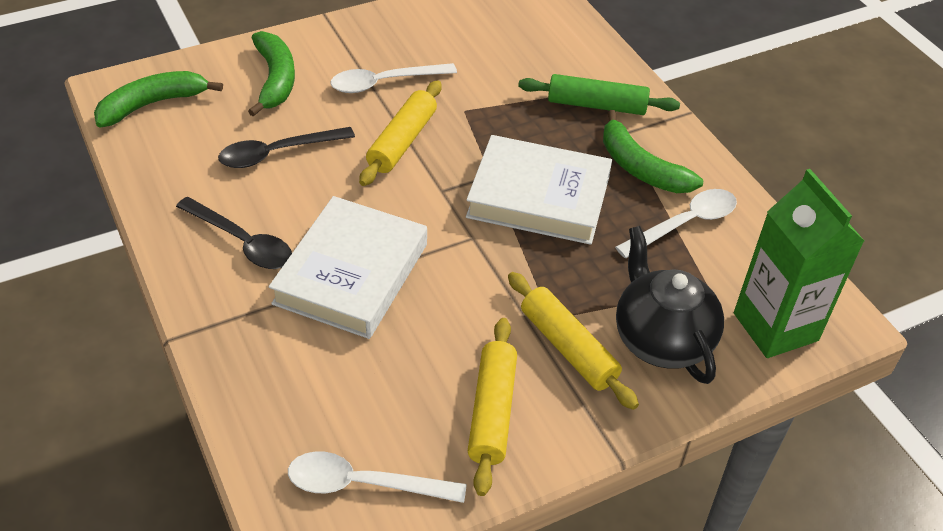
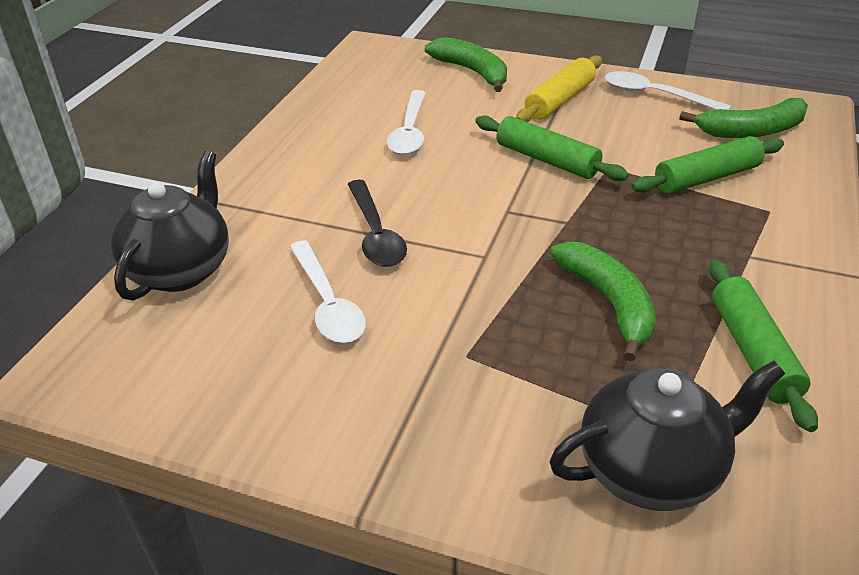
black spoon: [176,197,292,269] [218,127,355,168] = 2 -> [348,180,407,267] = 1
black teapot: [616,226,724,384] = 1 -> [111,151,229,301] [550,361,785,511] = 2
green carton: [734,169,864,358] = 1 -> none = 0
green rolling pin: [518,74,680,115] = 1 -> [475,115,629,181] [631,136,784,194] [709,260,818,432] = 3
white book: [269,196,427,339] [466,135,612,245] = 2 -> none = 0
yellow rolling pin: [359,80,442,186] [468,318,517,496] [508,272,639,410] = 3 -> [516,56,602,122] = 1

